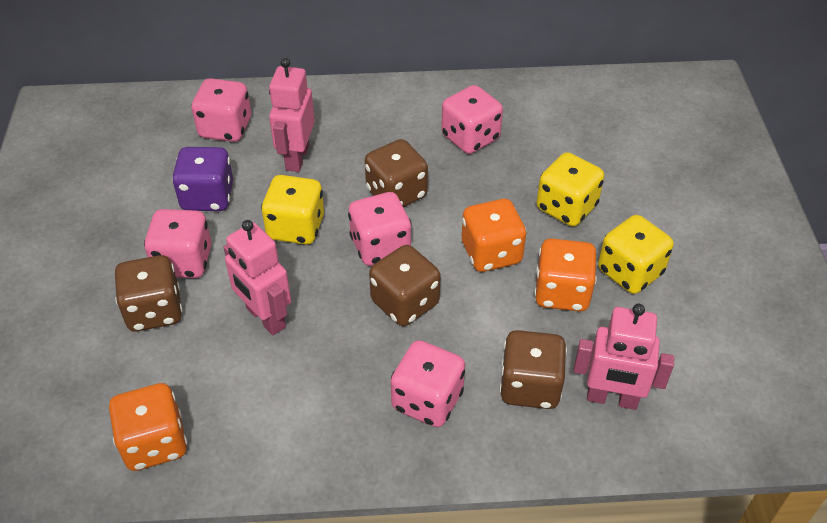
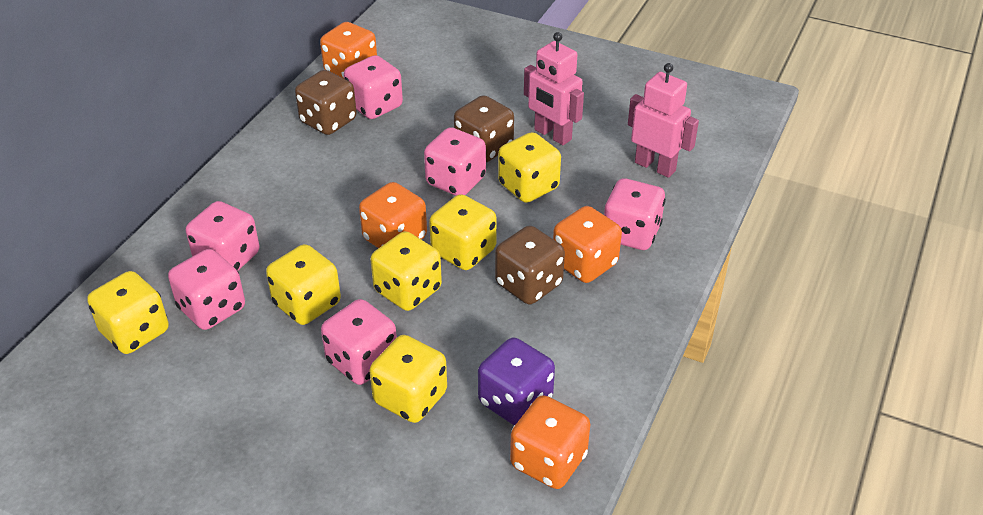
brown dice: [115,255,183,332] [365,139,428,207] [369,245,441,326] [500,330,567,409] = 4 -> [295,70,357,135] [454,95,514,162] [495,226,565,304] = 3
orange dice: [109,383,187,471] [462,199,526,272] [534,238,597,312] = 3 -> [320,22,377,78] [359,182,427,248] [510,395,590,489] [553,206,622,283] = 4
pink dice: [144,209,212,278] [191,78,251,142] [348,192,412,266] [391,340,465,427] [441,85,503,154] = 5 -> [168,249,245,330] [186,201,259,271] [321,299,397,385] [344,55,403,119] [424,127,486,196] [604,178,666,250] = 6
pink robot: [223,220,291,335] [269,58,315,172] [574,304,675,410] = 3 -> [524,32,584,145] [628,63,699,178] = 2
yellow dice: [261,175,324,245] [536,152,604,226] [598,215,673,294] = 3 -> [87,271,169,354] [266,244,341,325] [369,335,447,423] [370,231,442,311] [429,194,497,270] [498,132,561,203] = 6

